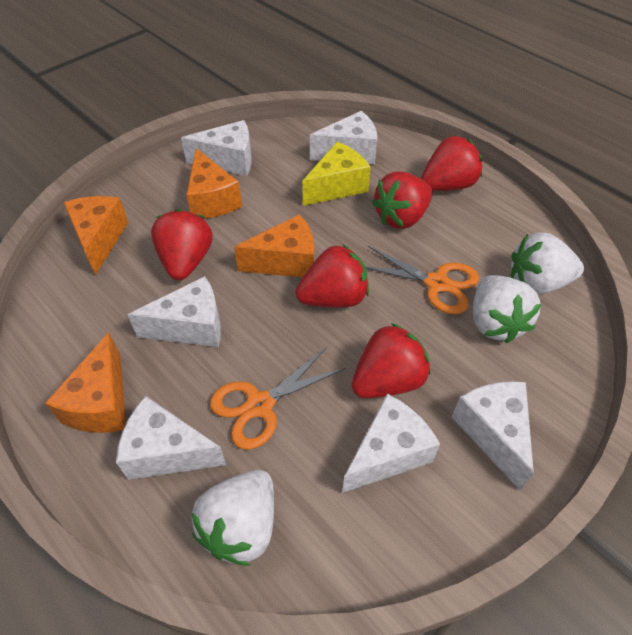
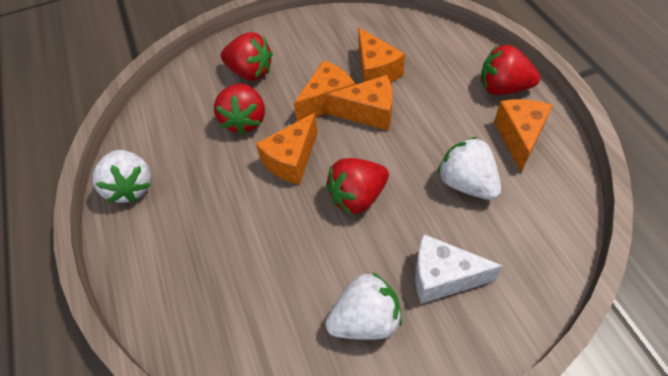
orange cheese: [45,332,126,433] [63,196,129,275] [186,148,242,219] [234,214,314,277] = 4 -> [256,113,318,185] [294,60,355,122] [326,75,393,131] [358,27,405,83] [494,99,553,172] = 5
orange scissors: [210,347,346,449] [365,246,479,315] = 2 -> none = 0
red strawberry: [151,209,213,280] [296,244,369,308] [352,323,430,398] [372,171,433,229] [421,136,482,191] = 5 -> [214,83,265,135] [221,32,273,81] [326,158,389,214] [481,45,540,95] = 4
white cheese: [116,396,226,480] [127,276,221,347] [181,120,252,176] [310,111,377,164] [342,394,440,493] [452,381,534,490] = 6 -> [415,234,503,304] = 1
yellow cheese: [302,142,371,206] = 1 -> none = 0

